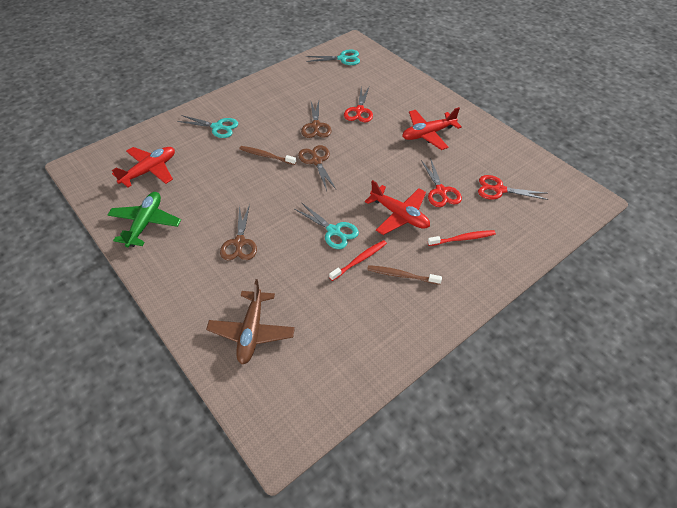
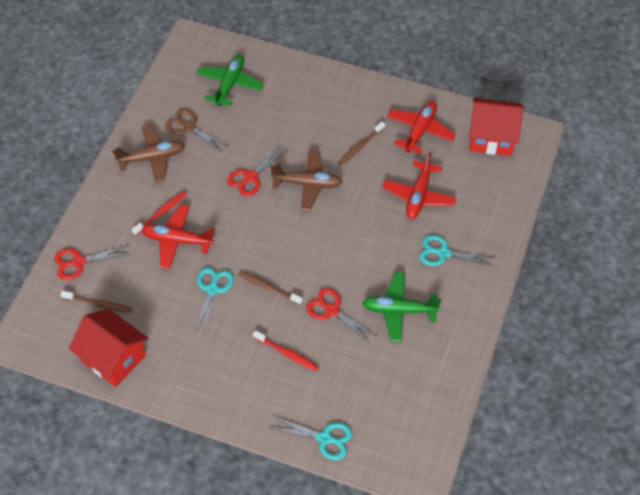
brown plane: [206,279,295,364] = 1 -> [113,125,185,183] [270,150,343,211] = 2
brown scissors: [220,204,257,260] [298,145,336,191] [301,101,331,138] = 3 -> [165,109,228,152] = 1
brown toothbrush: [239,146,296,165] [367,265,442,285] = 2 -> [61,291,132,313] [238,271,303,305] [337,121,385,166] = 3
green plane: [108,192,181,247] = 1 -> [196,55,264,106] [362,272,441,342] = 2
red house: none = 0 -> [69,309,149,387] [469,98,524,156] = 2

